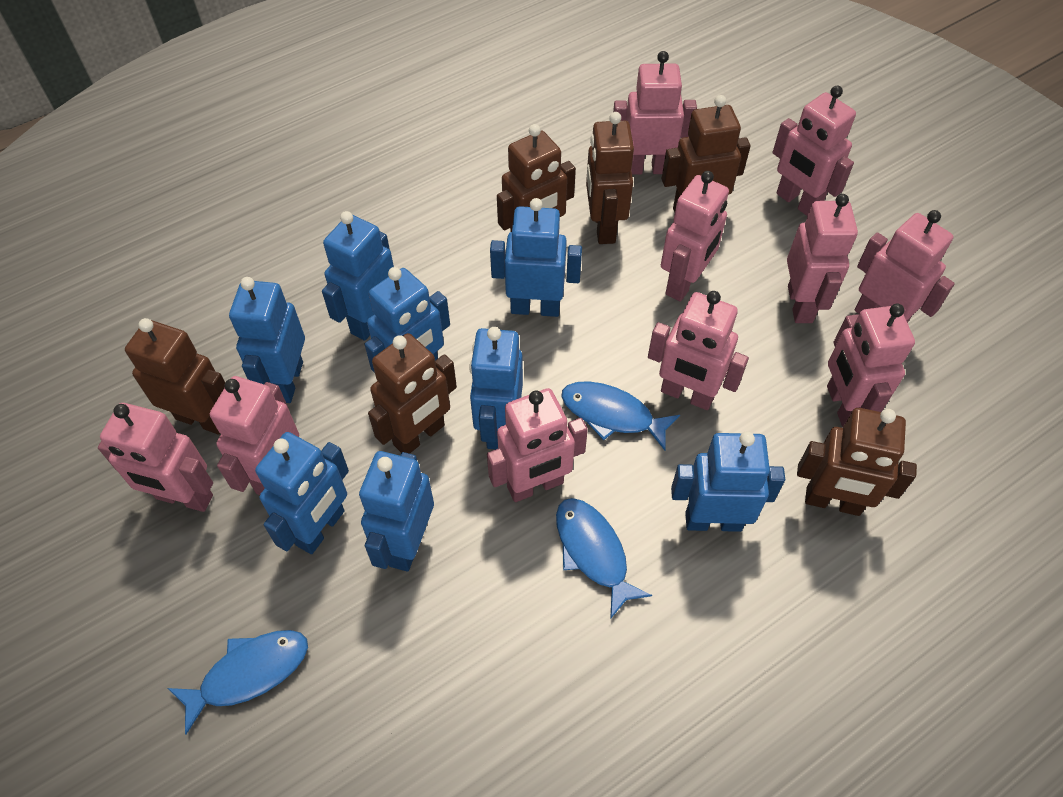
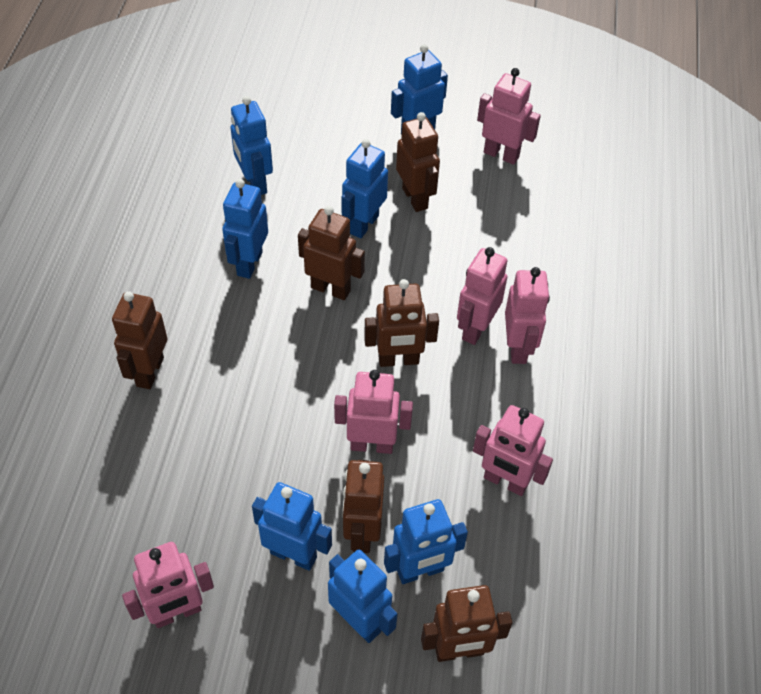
blue fish: [168,630,308,734] [556,498,652,619] [561,381,680,450] = 3 -> none = 0
blue robot: [229,277,305,403] [255,432,349,554] [322,211,394,341] [359,451,434,572] [365,267,450,373] [469,327,523,450] [490,198,582,317] [671,431,785,532] = 8 -> [222,179,268,279] [231,96,273,195] [252,482,332,571] [328,550,397,643] [341,139,388,239] [384,499,468,584] [391,44,448,135] = 7
pink robot: [98,403,213,512] [210,376,299,495] [487,388,588,502] [613,51,697,175] [648,291,749,410] [661,171,729,302] [773,86,856,216] [787,194,858,323] [827,304,915,427] [855,210,955,323] = 10 -> [122,542,214,628] [334,370,413,454] [457,247,508,345] [473,405,553,496] [477,68,541,165] [505,267,550,364] = 6

